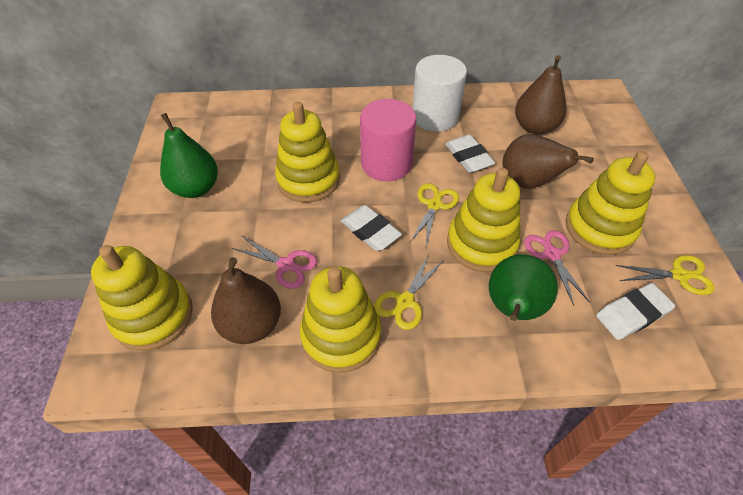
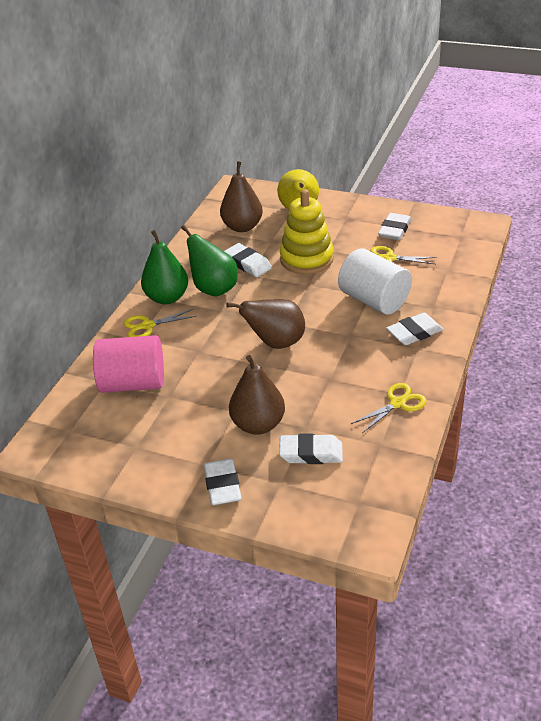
pink scissors: [232,236,317,289] [524,230,590,306] = 2 -> none = 0
white eraser: [341,205,402,251] [445,135,495,173] [596,283,675,340] = 3 -> [204,458,241,505] [224,243,272,277] [279,433,343,464] [378,213,411,240] [386,313,444,345] = 5
yellow pear: none = 0 -> [277,169,319,209] = 1
yellow stacking toy: [91,245,193,351] [275,102,340,203] [300,266,381,373] [447,168,520,272] [566,151,655,255] = 5 -> [280,189,334,274] = 1

